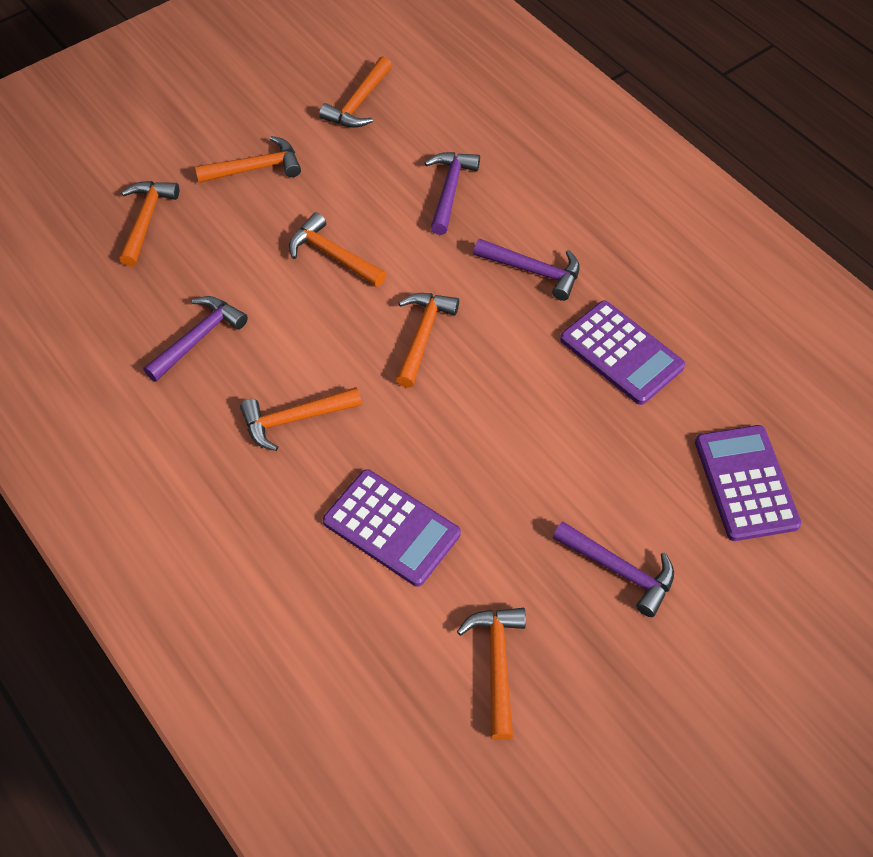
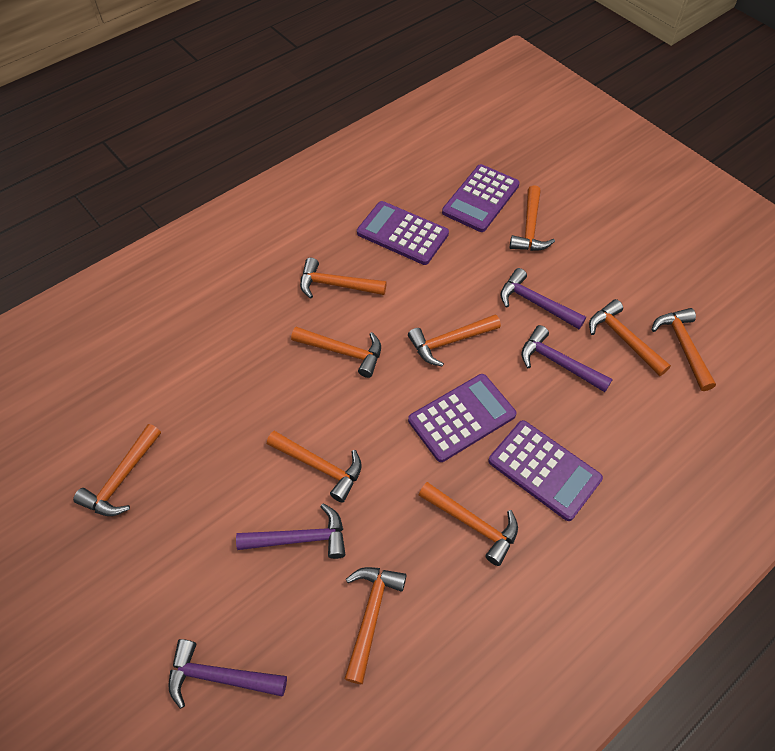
orange hammer: [119,181,179,267] [195,136,301,183] [240,387,362,451] [289,212,386,287] [319,56,392,128] [396,293,459,388] [457,608,526,740] = 7 -> [73,424,161,516] [267,431,362,503] [291,327,381,378] [300,258,387,299] [344,567,407,684] [408,314,501,367] [419,482,518,566] [510,185,555,251] [589,299,671,376] [651,308,716,391] = 10
purple calculator: [323,469,461,587] [560,300,685,405] [695,425,801,541] = 3 -> [357,201,449,265] [408,374,517,462] [442,164,520,232] [488,420,603,521] = 4

